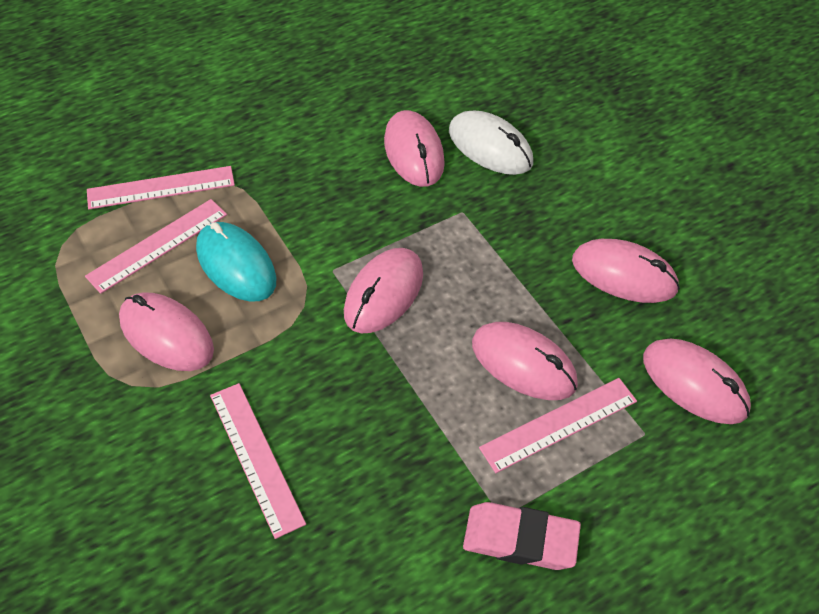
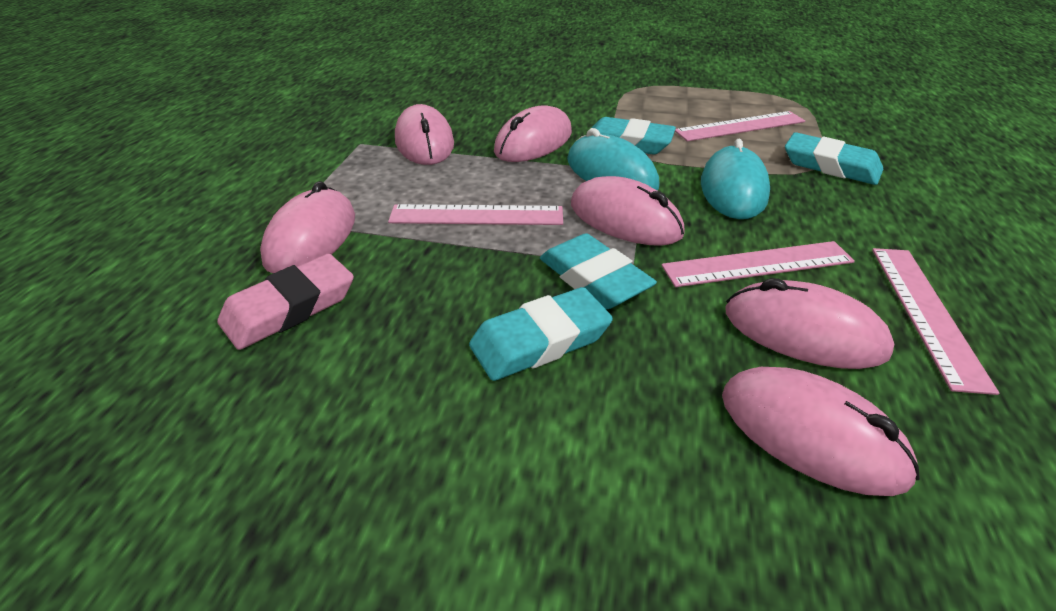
turquoise eraser: none = 0 -> [469,287,613,381] [540,233,657,310] [592,117,676,154] [785,132,883,185] = 4
turquoise mouse: [196,222,276,302] = 1 -> [567,128,659,191] [701,139,770,219] = 2
white mouse: [449,111,533,175] = 1 -> none = 0

